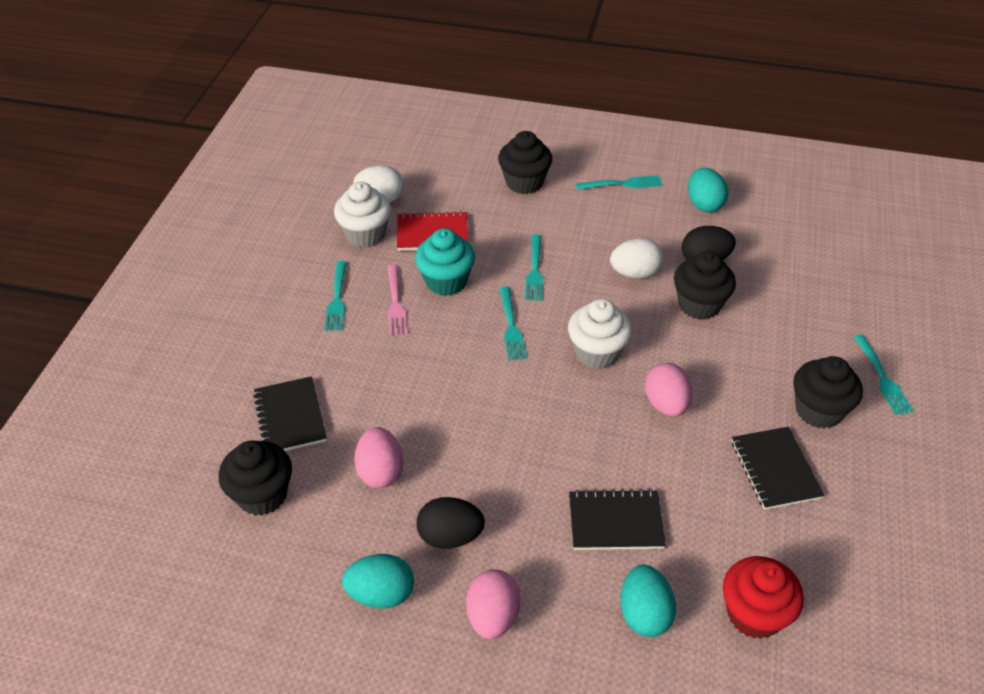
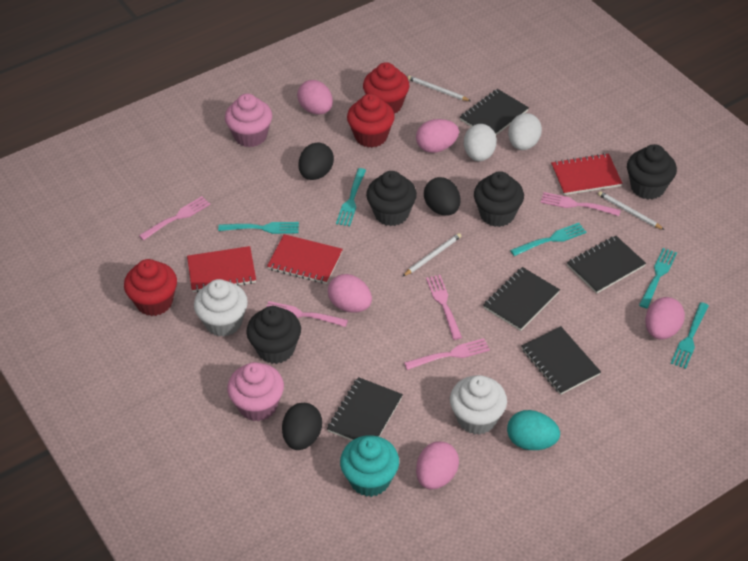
black egg: [417,497,485,549] [682,226,736,260] = 2 -> [282,403,322,450] [298,142,334,180] [424,177,461,216] = 3
black notebook: [253,376,327,451] [569,489,666,550] [732,427,825,510] = 3 -> [327,377,403,441] [460,89,529,135] [483,267,560,331] [522,326,601,395] [567,236,646,294] = 5
pink cupcake: none = 0 -> [225,93,272,147] [227,362,284,421] = 2
pink egg: [354,427,404,488] [466,569,521,639] [645,363,693,417] = 3 -> [297,80,333,114] [328,274,372,313] [416,119,459,153] [416,441,459,489] [645,297,685,340] = 5
pink fork: [387,265,407,336] = 1 -> [139,196,210,241] [266,301,348,327] [404,338,490,370] [426,275,462,340] [540,192,621,216] = 5
red cupcake: [723,556,804,639] = 1 -> [124,259,177,316] [347,94,395,148] [363,62,409,114] = 3
red notebook: [397,211,468,251] = 1 -> [187,246,256,292] [267,234,343,284] [551,153,622,195] = 3
turquoise egg: [342,554,414,609] [621,565,676,637] [688,168,728,212] = 3 -> [507,410,560,450] = 1
white pencil: none = 0 -> [403,233,461,276] [407,75,471,101] [598,191,664,230] = 3

